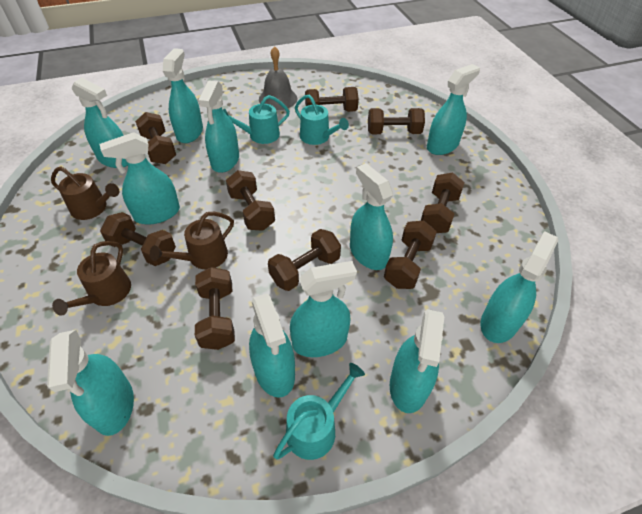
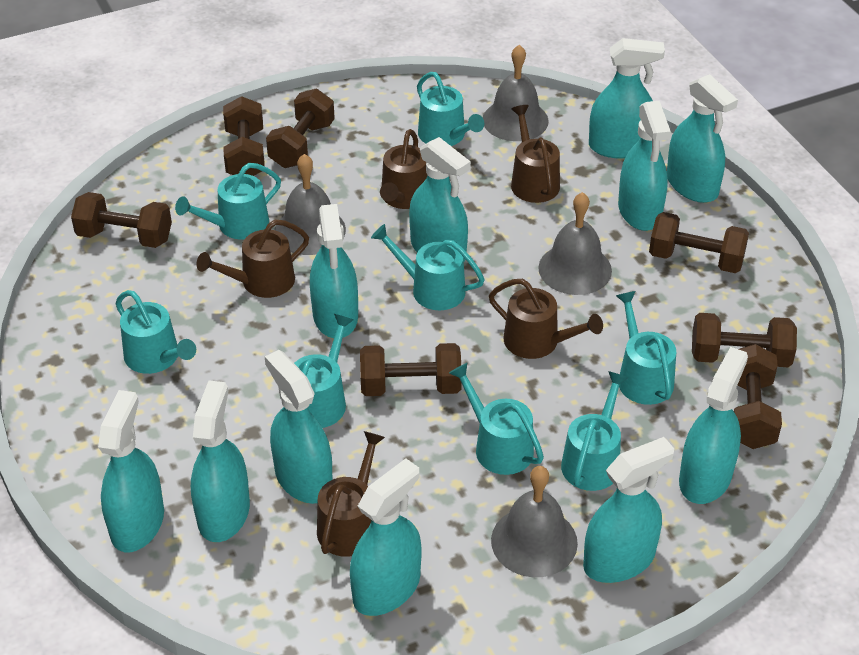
brown dumbbell: [100,212,176,266] [135,112,176,164] [195,267,235,350] [226,170,275,231] [268,229,341,291] [305,87,359,112] [368,108,425,134] [384,221,437,289] [421,173,465,233] = 9 -> [71,192,172,248] [223,96,265,176] [266,89,335,168] [360,343,462,396] [649,212,749,273] [692,313,797,367] [734,344,782,449] = 7
brown watering can: [51,167,119,220] [52,241,131,316] [150,212,234,269] = 3 -> [196,219,309,298] [317,431,385,557] [380,129,428,209] [489,279,603,359] [511,105,560,203] = 5
grey bell: [259,46,297,110] = 1 -> [275,154,346,255] [483,45,549,141] [491,466,578,577] [538,192,612,295] = 4
turquoise watering can: [223,95,290,144] [273,363,365,460] [295,95,349,145] = 3 -> [115,290,196,374] [175,163,281,240] [294,314,354,428] [371,224,485,310] [417,72,484,146] [449,363,544,475] [561,371,629,491] [616,291,676,405] = 8

